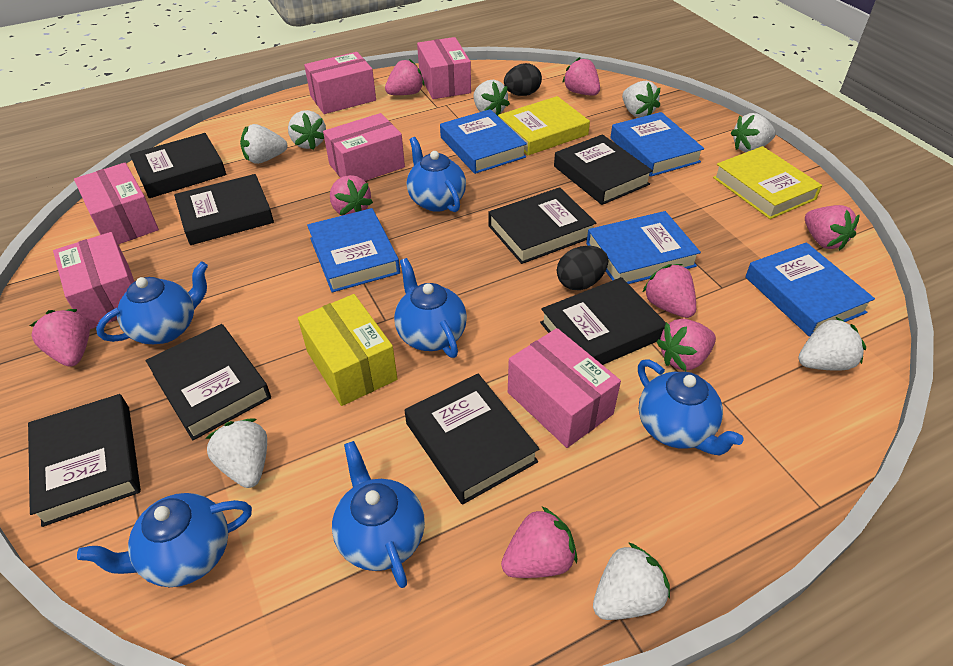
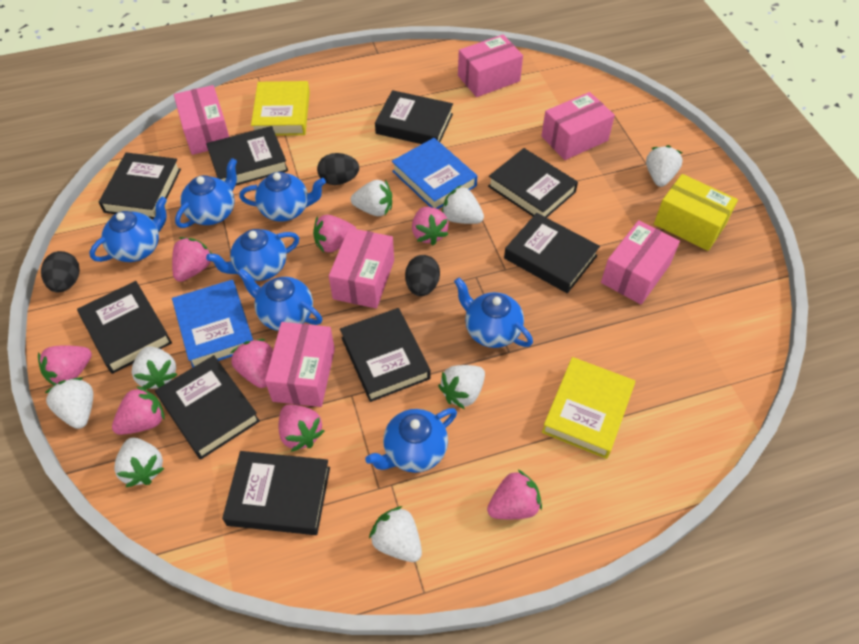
black book: [28,394,141,527] [130,133,226,198] [146,324,271,440] [174,174,274,245] [405,374,539,505] [488,187,596,264] [540,277,666,365] [554,134,653,205] = 8 -> [77,281,172,374] [99,152,181,219] [155,355,260,460] [206,126,288,186] [222,451,330,535] [340,308,430,402] [375,90,453,144] [488,148,578,218] [504,213,600,293] = 9
black egg: [504,63,542,96] [557,246,608,290] = 2 -> [41,251,80,292] [317,153,359,185] [405,255,440,296] = 3
blue book: [307,208,400,293] [440,109,527,174] [586,211,701,284] [610,112,704,177] [745,242,875,337] = 5 -> [172,280,253,368] [392,138,477,209] = 2
blue teapot: [77,493,252,587] [96,261,208,344] [332,441,425,588] [394,258,467,358] [407,137,466,212] [638,359,743,455] = 6 -> [89,196,167,262] [175,158,237,228] [206,229,299,281] [237,268,322,331] [239,172,326,222] [365,408,457,473] [454,278,533,348] = 7

